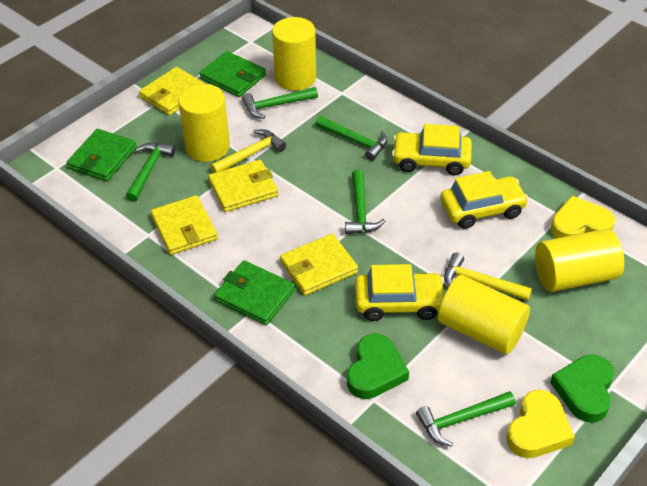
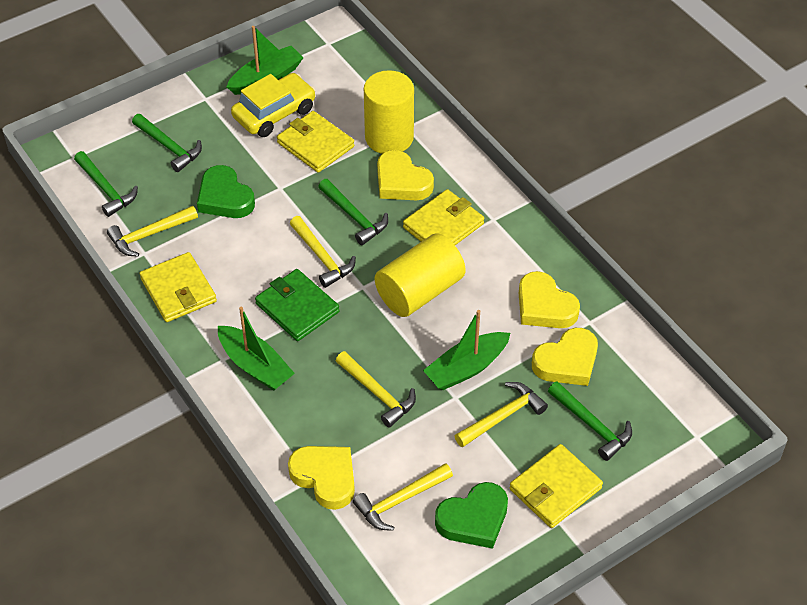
green boat: none = 0 -> [218,306,295,391] [227,26,304,95] [423,310,510,390] = 3
green hammer: [126,143,175,202] [242,87,318,119] [316,116,387,161] [345,170,385,234] [416,391,515,447] = 5 -> [74,151,138,217] [132,114,202,172] [318,179,388,245] [548,381,632,461] = 4
green wallet: [67,129,137,181] [200,51,266,97] [214,260,295,325] = 3 -> [255,269,340,341] = 1
yellow car: [355,264,444,321] [392,124,472,175] [440,171,528,229] = 3 -> [231,73,316,137] = 1
yellow cylinder: [178,84,230,162] [272,17,316,91] [438,275,530,354] [535,229,624,292] = 4 -> [364,70,414,154] [375,233,466,317] = 2
yellow hammer: [210,129,286,173] [444,253,532,301] = 2 -> [107,206,198,257] [290,216,356,288] [336,351,416,427] [353,463,453,531] [455,382,548,447] = 5
yellow heart: [506,390,575,458] [550,196,615,238] = 2 -> [288,446,355,510] [377,150,434,200] [519,271,580,328] [532,328,598,386] = 4

